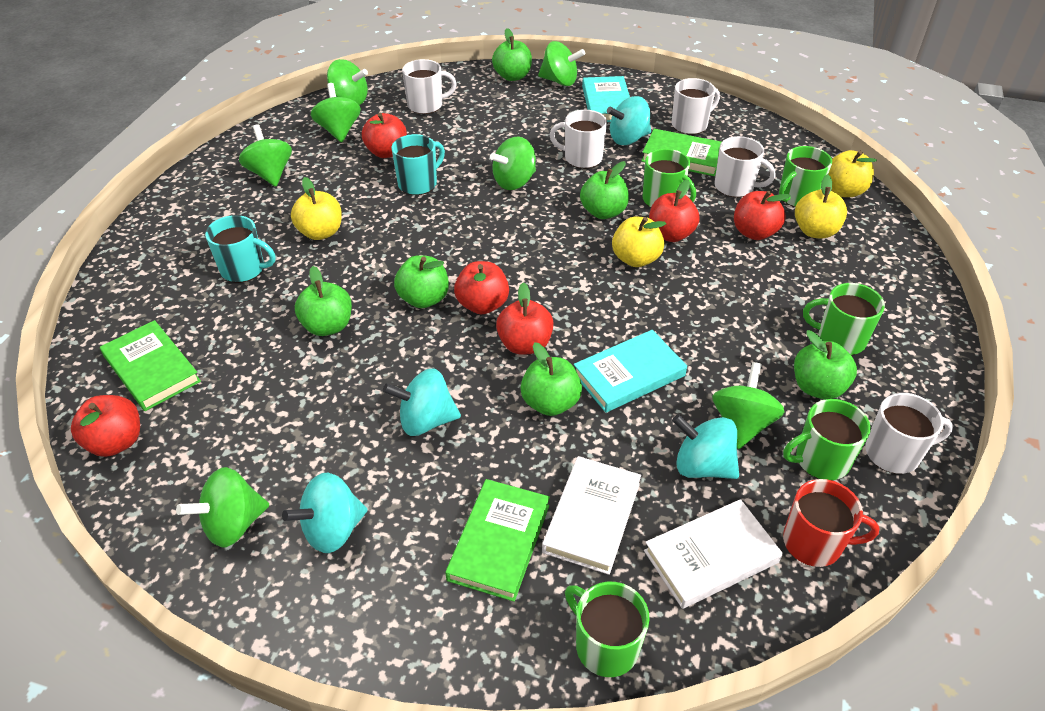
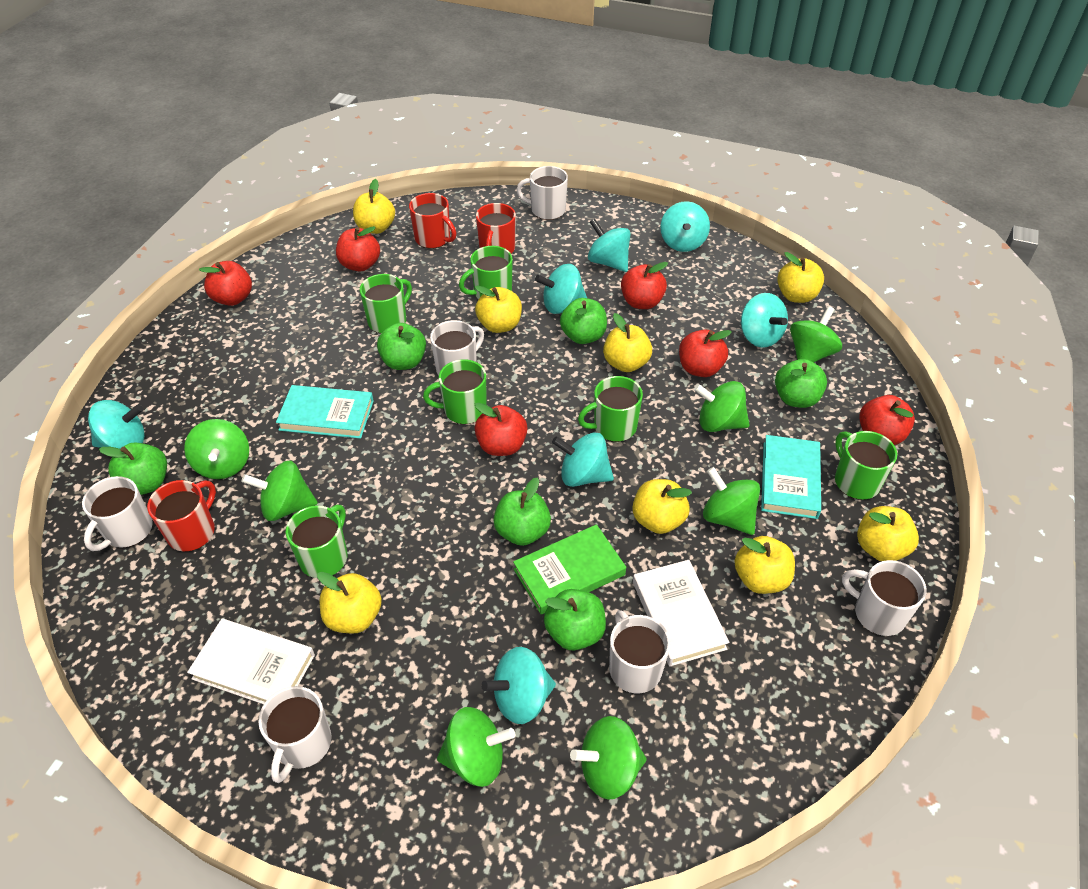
green book: [100,320,201,411] [445,479,550,602] [641,129,721,176] = 3 -> [513,524,626,614] = 1
green mug: [565,582,650,677] [642,149,696,208] [779,146,832,207] [783,399,871,480] [803,283,885,355] = 5 -> [286,505,347,578] [360,274,412,333] [423,359,487,424] [459,246,513,299] [578,376,643,442] [835,431,897,500] = 6
red mug: [783,479,879,567] = 1 -> [147,480,216,552] [409,193,456,249] [476,203,516,254] = 3
turquoise mug: [205,215,276,283] [391,134,445,195] = 2 -> none = 0
turquoise spinning top: [282,473,368,553] [383,368,461,436] [607,96,651,145] [672,414,739,479] = 4 -> [88,400,145,449] [481,647,556,724] [535,264,587,314] [552,432,614,487] [588,218,631,272] [661,201,710,252] [741,293,788,347] = 7
white mug: [402,59,457,114] [549,110,607,168] [672,78,720,134] [715,136,775,197] [865,393,953,474] = 5 -> [82,476,153,551] [258,686,332,783] [430,320,484,376] [516,166,568,220] [609,610,670,693] [842,560,927,636] = 6
yellow apple: [291,177,342,240] [612,217,666,267] [795,174,847,238] [828,150,877,197] = 4 -> [317,572,382,634] [353,179,395,234] [475,286,522,333] [603,313,652,372] [632,479,692,534] [734,536,795,594] [777,252,824,303] [857,506,919,561] = 8

